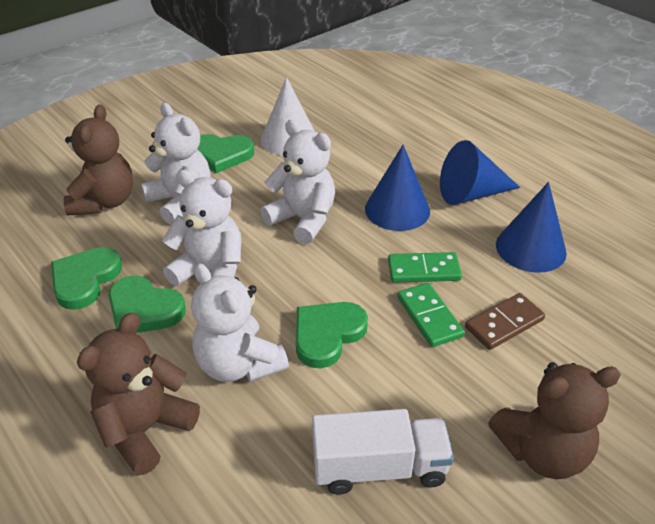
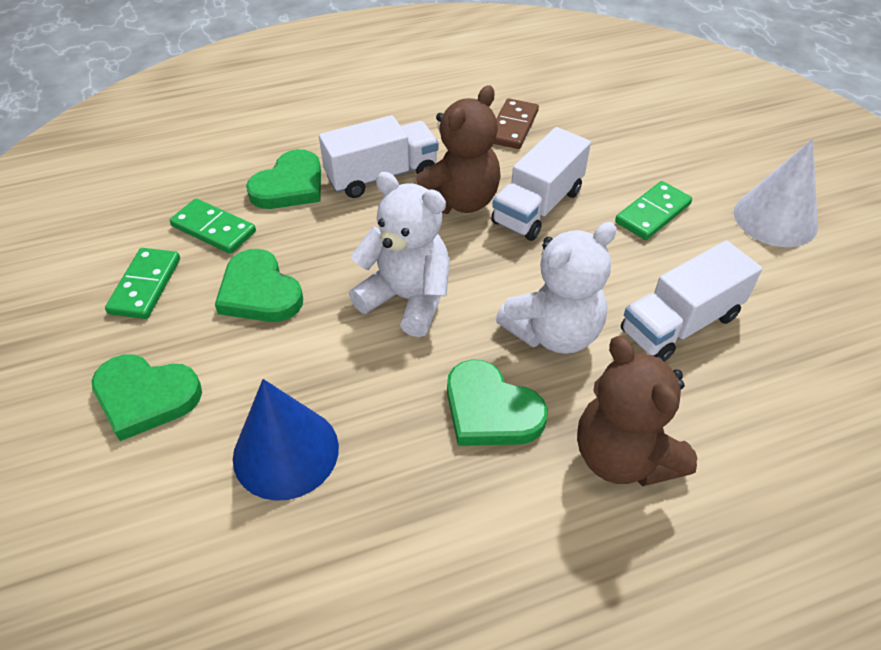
blue cone: [365,145,430,231] [440,140,520,205] [496,182,567,273] = 3 -> [233,379,339,501] = 1
brown teddy bear: [64,105,133,216] [77,313,200,476] [488,362,621,479] = 3 -> [413,85,501,214] [577,336,698,486] = 2
green domino: [388,252,462,283] [397,283,465,347] = 2 -> [105,248,180,319] [170,199,256,254] [615,181,692,240] = 3
white teddy bear: [141,103,211,225] [162,170,241,286] [191,263,289,382] [261,120,335,244] = 4 -> [349,172,450,337] [496,222,617,354] = 2
white truck: [312,409,454,494] = 1 -> [319,115,439,198] [491,127,591,241] [621,240,762,362] = 3

